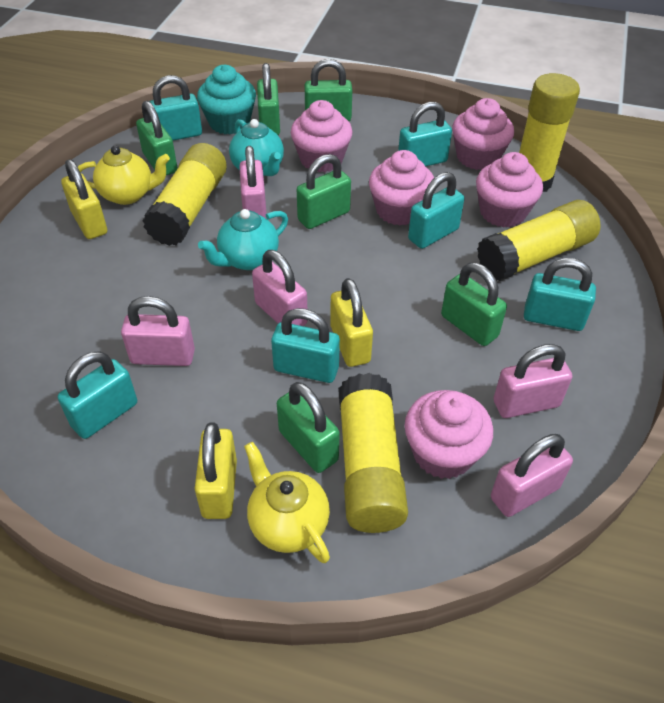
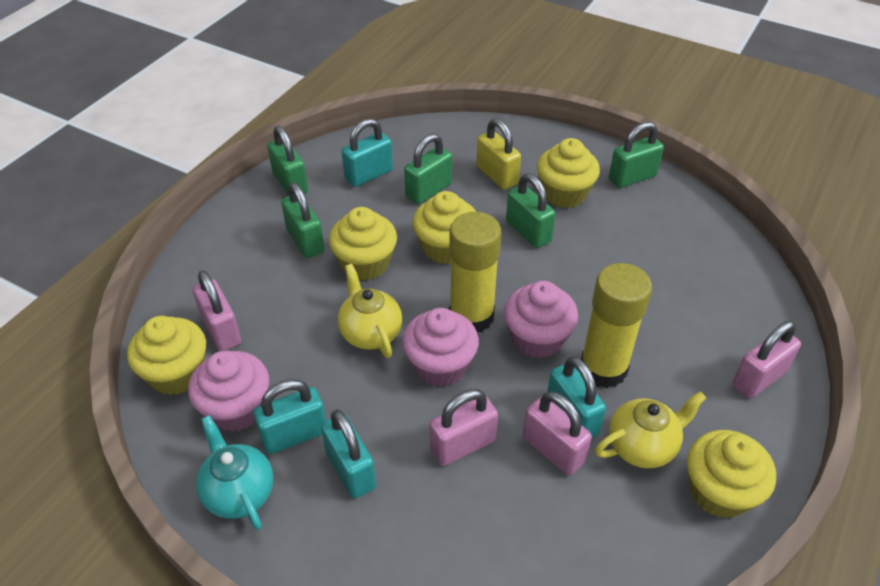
green padlock: [136,101,178,175] [257,63,280,135] [277,382,340,473] [297,154,351,229] [304,59,352,121] [441,263,507,346] = 6 -> [267,126,308,195] [281,182,325,258] [404,134,452,204] [506,173,555,248] [609,122,664,188] = 5
pink cupcake: [291,100,352,172] [369,150,434,226] [405,390,493,479] [452,98,514,170] [476,152,543,228] = 5 -> [188,351,269,432] [402,308,479,387] [504,281,578,358] = 3
pink padlock: [121,296,195,366] [239,146,267,219] [252,250,308,326] [491,434,573,517] [493,344,572,418] = 5 -> [193,270,241,351] [429,389,498,466] [523,391,592,475] [732,321,801,398] = 4
turquoise cupcake: [197,65,256,135] = 1 -> none = 0
turquoise padlock: [58,351,137,439] [150,75,202,141] [271,308,340,383] [398,102,452,167] [408,172,464,249] [524,258,596,331] = 6 -> [253,379,326,454] [321,410,376,498] [342,119,393,187] [547,356,606,438] = 4
turquoise teapot: [198,209,288,270] [229,119,284,176] = 2 -> [196,415,274,530] = 1
yellow cupcake: none = 0 -> [127,316,206,395] [329,207,397,281] [412,191,476,264] [537,138,600,208] [687,430,776,519] = 5
yellow glue stick: [142,143,227,246] [338,373,408,533] [477,200,601,281] [519,73,580,192] = 4 -> [449,212,502,332] [581,263,652,388] = 2
yellow padlock: [61,159,107,239] [195,422,237,519] [330,278,373,367] = 3 -> [477,118,521,190] = 1

